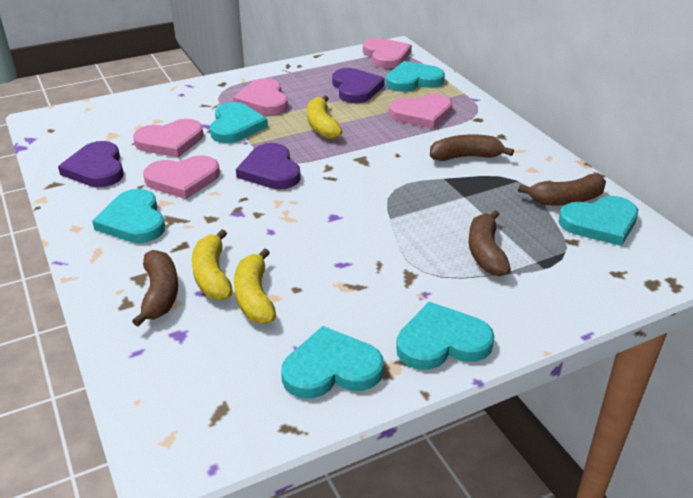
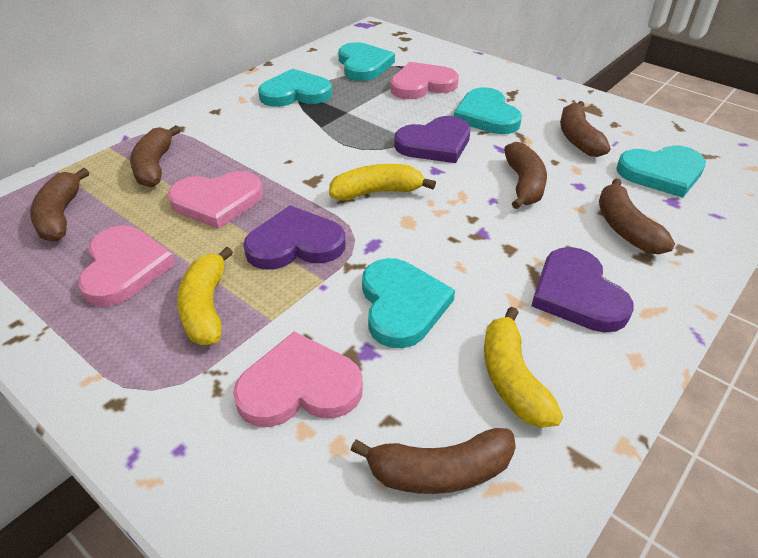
brown banana: [132,250,178,327] [430,134,514,161] [469,210,511,276] [518,174,606,206] = 4 -> [30,168,89,241] [130,125,181,187] [351,428,516,494] [504,142,547,209] [560,101,610,157] [599,179,675,254] = 6
pink heart: [133,119,204,157] [143,155,220,199] [233,78,288,115] [363,38,412,69] [389,94,452,129] = 5 -> [78,226,175,306] [168,171,263,229] [233,331,363,427] [390,62,459,99] = 4
turquoise heart: [92,189,165,243] [210,102,268,143] [281,326,384,398] [386,61,445,92] [396,302,495,370] [558,196,638,246] = 6 -> [258,69,332,107] [338,42,395,81] [362,258,455,348] [454,87,522,134] [616,145,706,198] = 5

